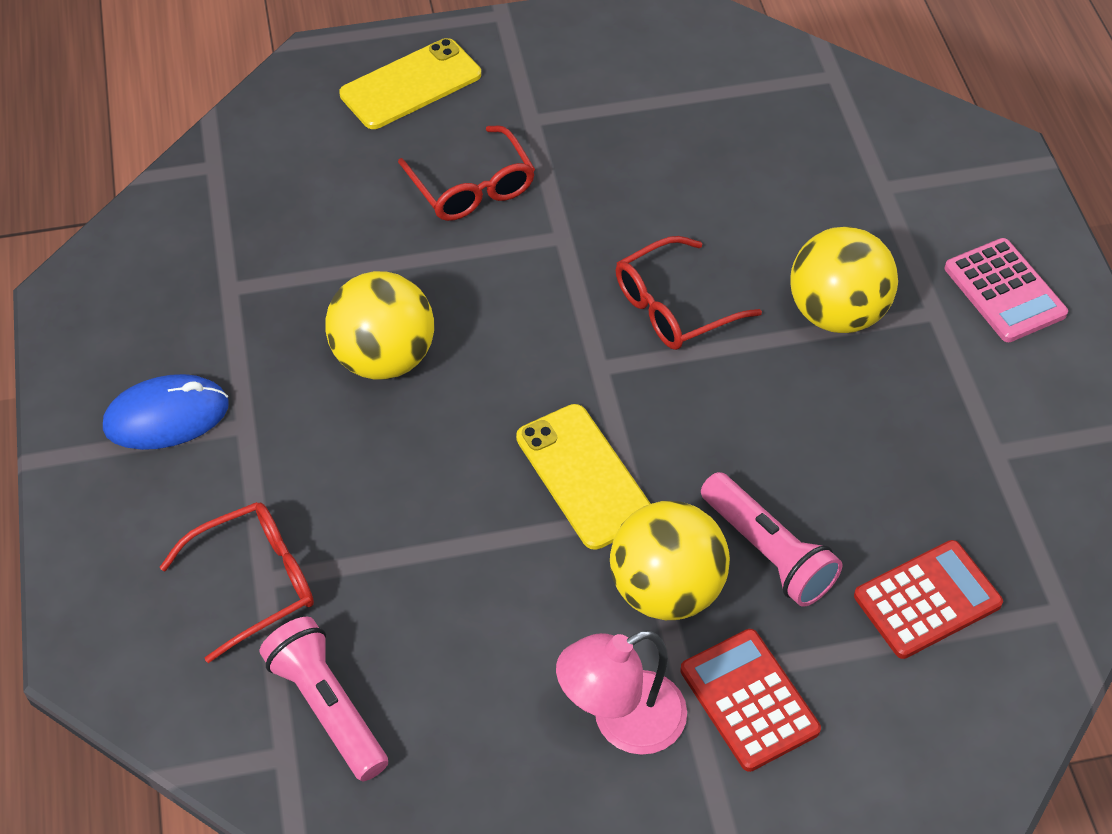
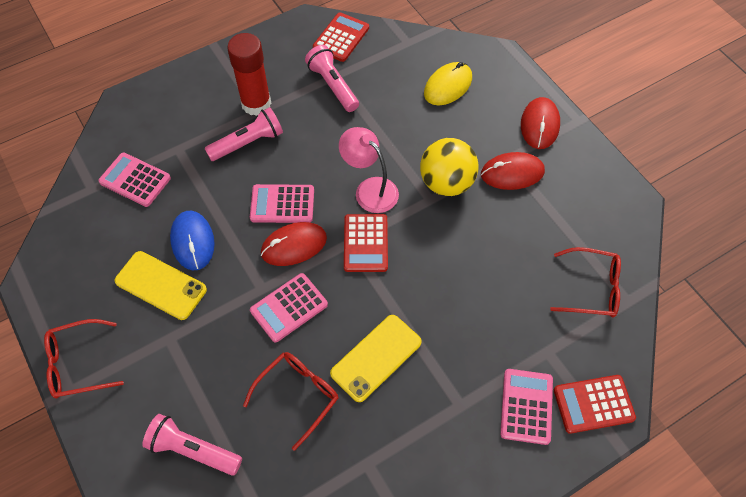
pink calculator: [945,238,1068,342] = 1 -> [98,153,171,207] [250,184,314,223] [250,273,328,342] [500,369,553,445] = 4
pink flashlight: [260,617,388,781] [701,472,842,607] = 2 -> [143,414,242,476] [204,107,283,161] [305,45,359,112] = 3
red calculator: [680,629,821,772] [854,540,1003,659] = 2 -> [313,13,369,62] [344,214,388,272] [554,375,636,434] = 3
red glue stick: none = 0 -> [227,33,271,116] = 1
red mouse: none = 0 -> [261,222,327,266] [481,152,545,190] [521,97,560,149] = 3
yellow ball: [325,271,434,380] [610,501,730,620] [790,226,898,333] = 3 -> [420,138,479,196] = 1
yellow mouse: none = 0 -> [424,62,472,105] = 1

